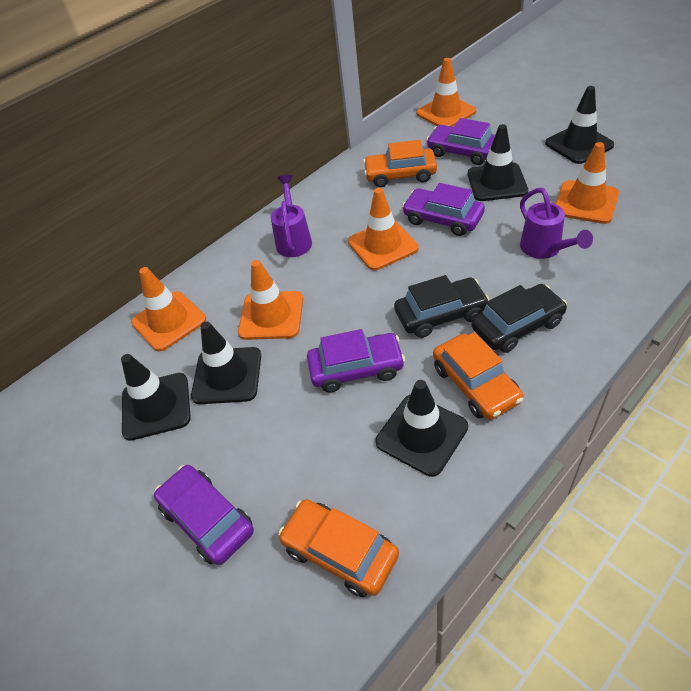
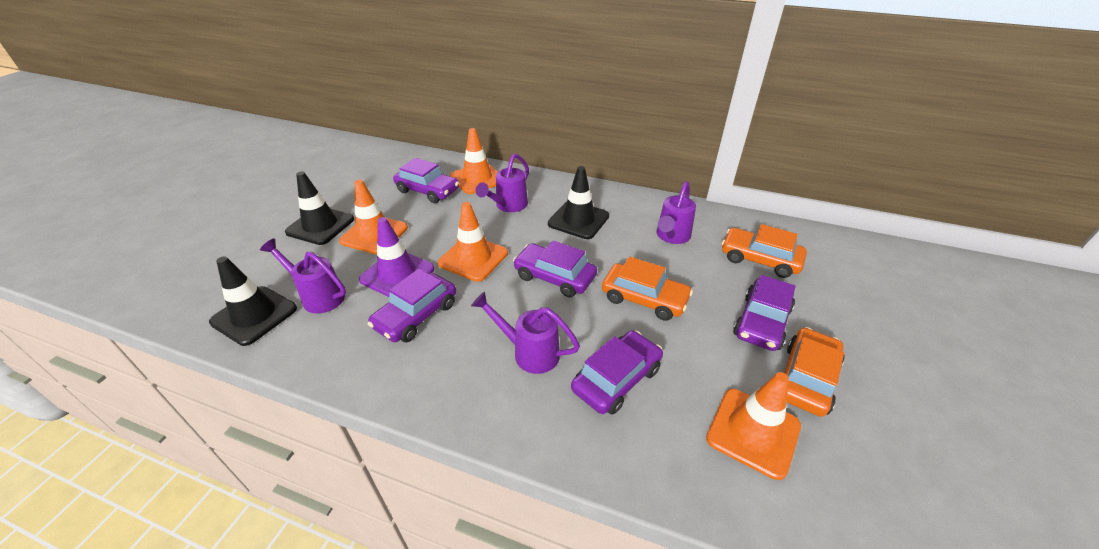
black car: [394,275,489,338] [471,284,567,353] = 2 -> none = 0
black traffic cone: [121,354,191,441] [191,322,261,404] [375,380,468,477] [468,124,528,201] [545,86,614,164] = 5 -> [209,256,297,346] [285,171,354,245] [548,166,609,239] = 3
orange traffic cone: [131,267,206,352] [238,260,303,340] [348,188,419,270] [416,58,476,127] [555,142,619,224] = 5 -> [339,180,408,254] [438,202,508,282] [450,128,498,194] [706,372,801,480] = 4
purple car: [154,465,254,565] [307,329,405,393] [402,183,485,236] [426,118,495,165] = 4 -> [368,269,456,342] [393,158,459,203] [513,241,597,297] [571,330,663,415] [733,275,796,351] = 5
purple traffic cone: none = 0 -> [359,217,434,297] = 1
purple watering can: [271,175,312,257] [520,188,593,259] = 2 -> [260,238,346,314] [471,292,580,374] [476,154,529,212] [656,181,696,244] = 4

